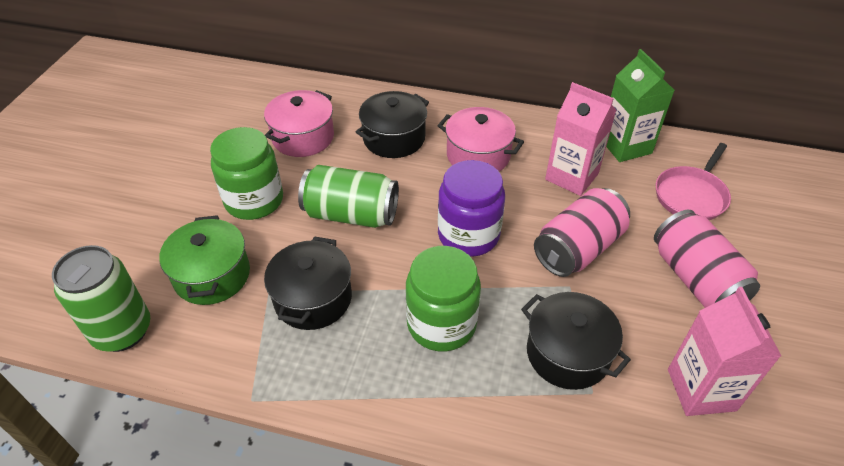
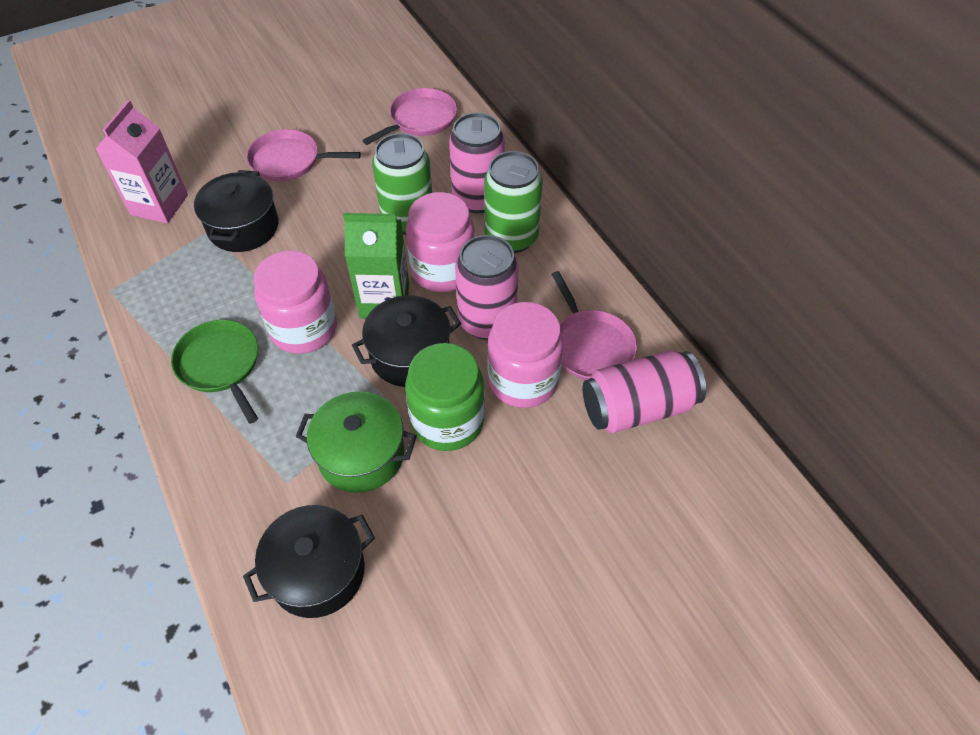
green jar: [210,127,283,220] [406,246,481,351] = 2 -> [405,343,485,451] = 1
green pan: none = 0 -> [171,320,258,424] = 1
pink can: [534,188,630,277] [654,210,760,308] = 2 -> [449,113,505,214] [455,235,519,340] [583,351,706,433] = 3
pink carton: [545,82,616,196] [668,287,781,416] = 2 -> [95,100,188,223] = 1
pink jar: none = 0 -> [254,250,337,354] [406,192,474,292] [487,302,564,408] = 3
pink pan: [656,143,731,220] = 1 -> [246,129,361,181] [362,88,457,145] [551,271,637,380] = 3
pink pot: [264,90,334,157] [438,107,524,172] = 2 -> none = 0
purple jar: [438,160,505,257] = 1 -> none = 0

